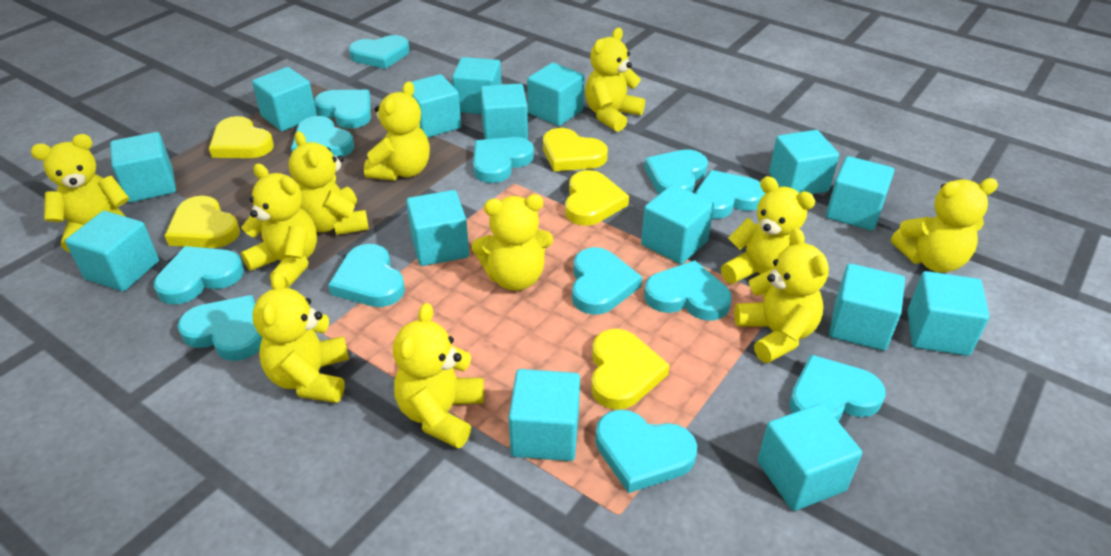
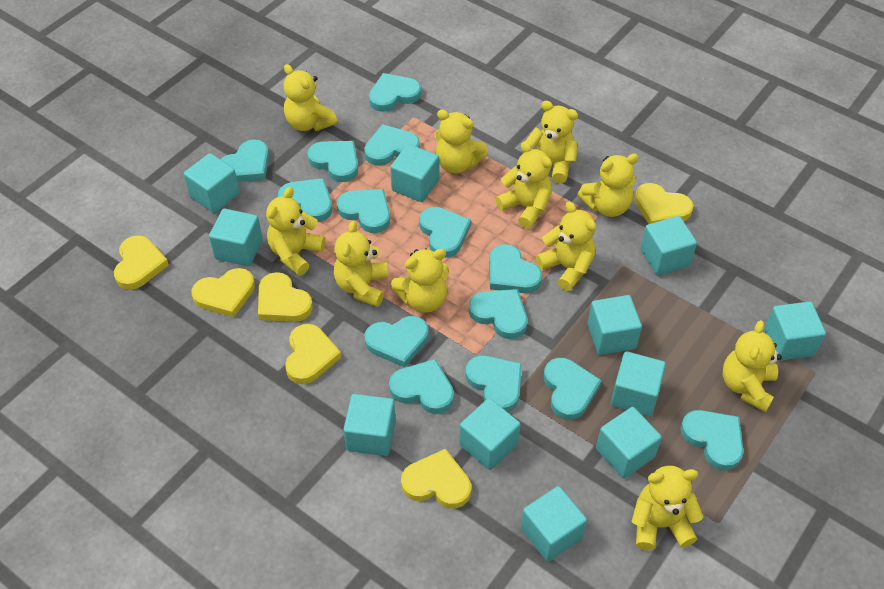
turquoise cube: [65,211,159,291] [110,132,176,203] [252,67,317,131] [403,74,461,138] [406,190,469,266] [452,57,502,114] [480,83,528,140] [509,369,580,461] [527,63,584,126] [641,184,714,264] [757,404,862,511] [769,130,839,194] [826,156,894,231] [829,264,905,351] [908,271,989,356] = 15 -> [183,153,240,213] [209,208,263,266] [343,394,396,456] [390,144,439,202] [459,398,521,470] [521,486,587,562] [588,295,642,355] [596,407,662,479] [611,351,666,416] [641,216,697,276] [764,301,826,361] = 11
turquoise heart: [154,246,244,304] [177,295,263,361] [291,116,354,157] [314,90,371,128] [328,244,405,307] [349,35,409,69] [473,137,534,183] [572,247,642,315] [595,410,697,493] [644,149,708,194] [644,260,732,320] [695,170,765,219] [789,355,886,421] = 13 -> [220,139,269,182] [278,178,332,222] [307,141,358,182] [337,189,390,233] [364,124,420,166] [365,316,429,368] [369,73,421,112] [389,359,454,414] [419,207,471,258] [466,355,522,412] [469,289,527,339] [489,244,542,293] [544,358,602,420] [680,410,743,471] = 14
yellow heart: [165,196,240,248] [209,116,274,158] [543,128,608,171] [565,170,629,226] [591,329,670,410] = 5 -> [114,235,169,290] [191,268,255,318] [258,272,313,322] [285,324,342,384] [401,449,471,509] [634,183,693,224] = 6

